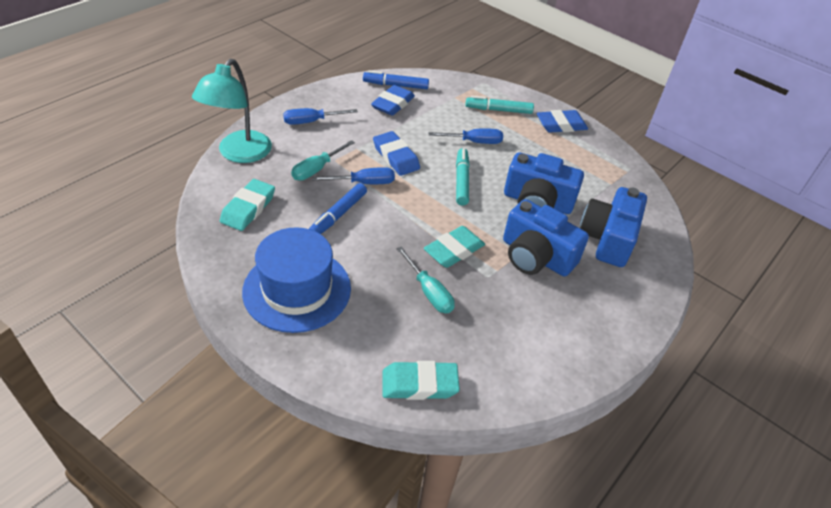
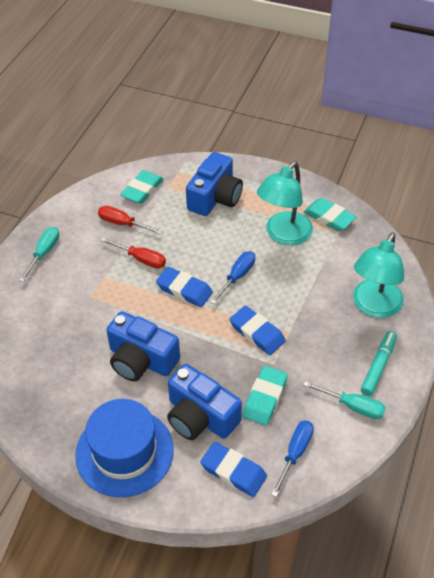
blue marker: [309,183,367,234] [363,70,429,89] = 2 -> none = 0
blue screwdriver: [283,108,358,125] [313,167,395,184] [428,128,503,144] = 3 -> [210,251,255,304] [271,420,314,497] = 2
red screwdriver: none = 0 -> [98,206,162,234] [100,237,166,268] = 2
turquoise lamp: [192,59,272,163] = 1 -> [257,161,313,245] [353,232,404,318] = 2
turquoise marker: [456,148,470,206] [466,96,534,114] = 2 -> [361,331,397,396] = 1

